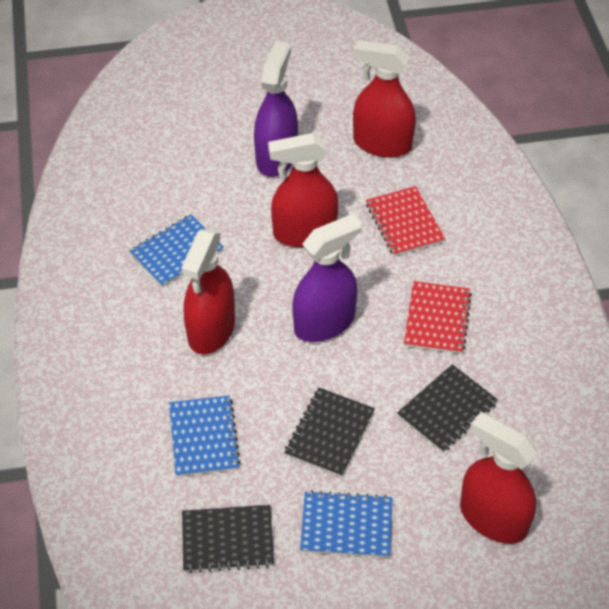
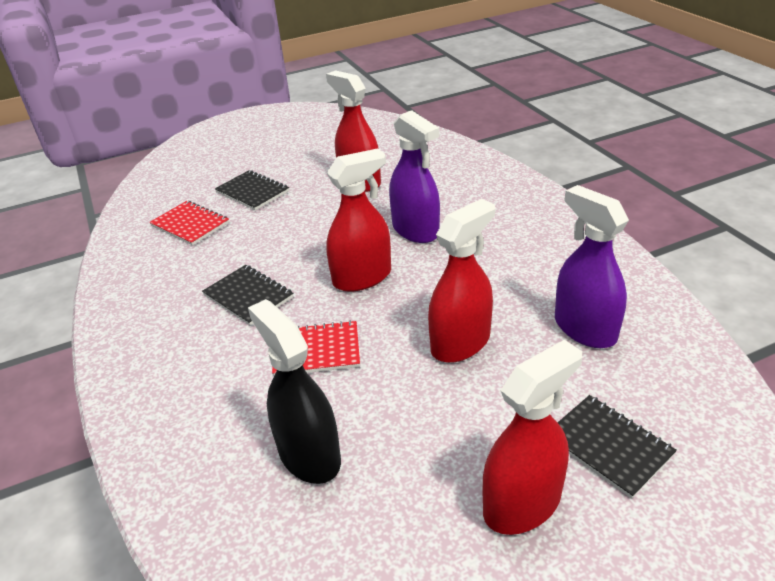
black spray bottle: none = 0 -> [248,299,341,484] = 1
blue notebook: [129,214,224,287] [169,395,240,477] [300,490,392,558] = 3 -> none = 0

